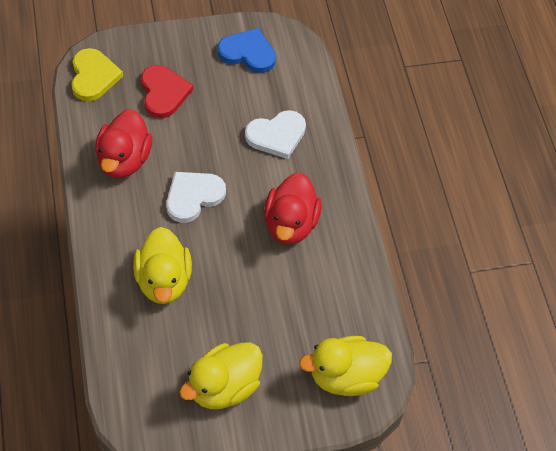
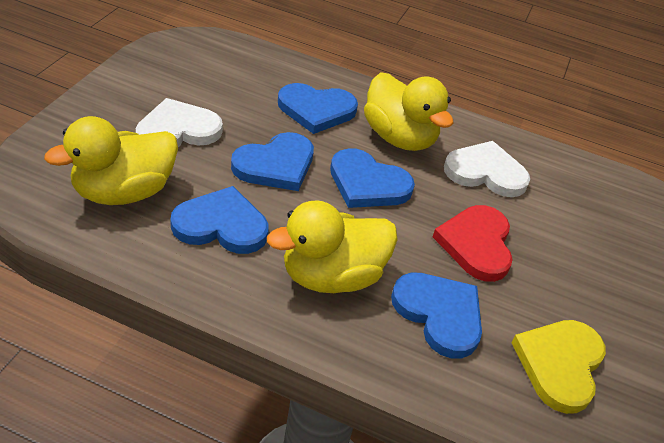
blue heart: [217,28,276,73] = 1 -> [170,186,269,254] [231,132,314,191] [278,83,358,134] [330,148,415,208] [391,272,482,358] = 5
red duck: [95,109,152,178] [264,172,322,244] = 2 -> none = 0

